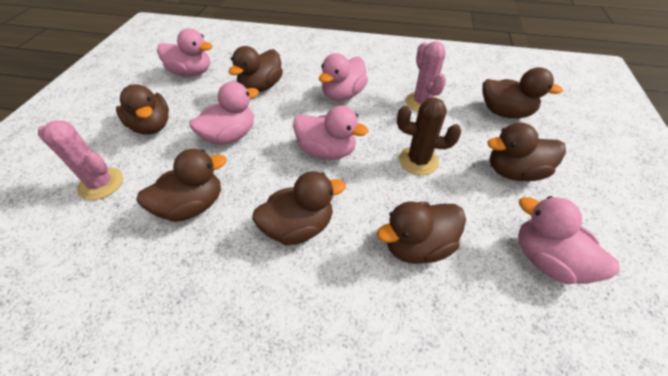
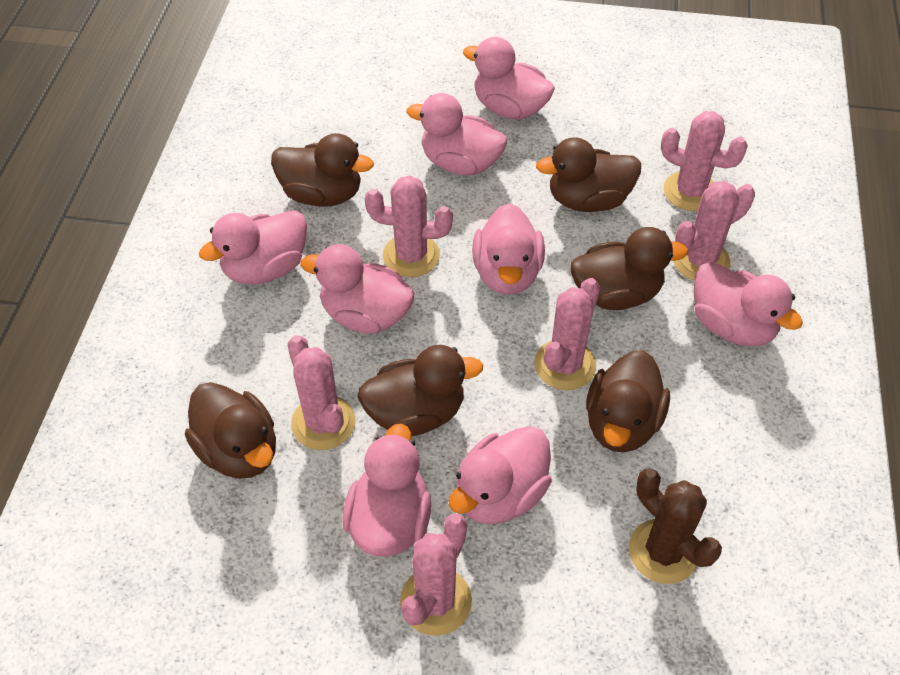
brown duck: [116,84,169,135] [136,149,227,222] [229,46,283,92] [252,171,346,245] [377,201,466,264] [482,67,563,118] [488,123,566,181] = 7 -> [185,382,276,479] [271,133,374,207] [358,345,483,436] [536,137,641,212] [570,227,688,310] [586,350,670,452] = 6
pink cactus: [38,120,123,200] [406,41,446,112] = 2 -> [288,335,355,450] [365,176,453,277] [400,514,472,636] [534,278,600,390] [661,111,748,211] [673,181,755,280] = 6
pink duck: [157,28,213,77] [190,81,259,145] [293,105,368,160] [319,53,368,101] [518,196,620,284] = 5 -> [199,210,307,284] [301,244,415,334] [342,424,431,556] [406,93,507,175] [449,426,552,525] [463,37,555,120] [472,203,545,295] [694,262,803,347] = 8

